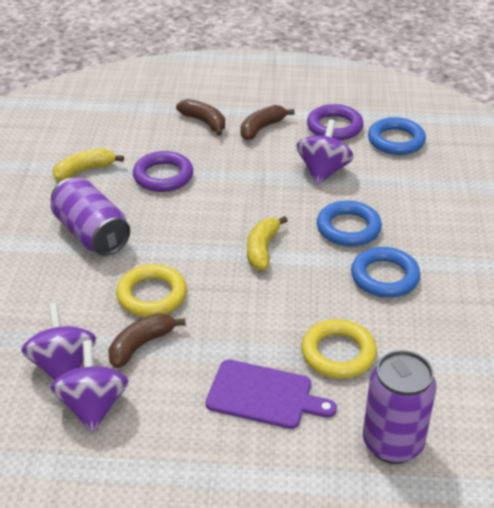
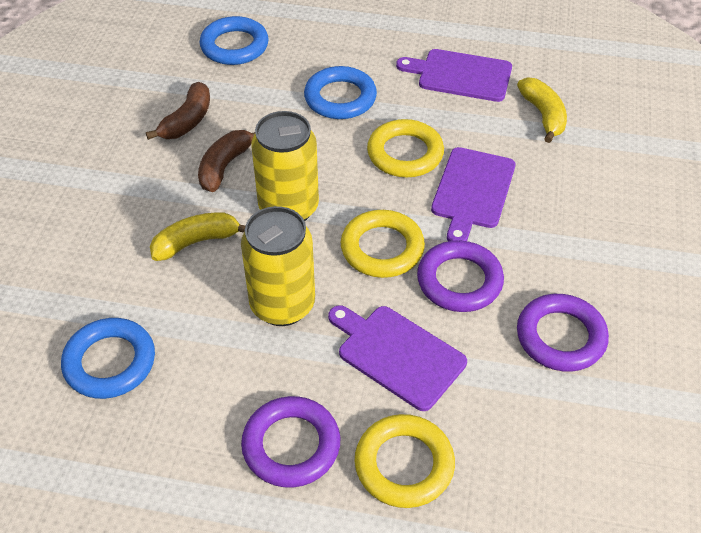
brown banana: [108,313,186,368] [176,99,225,136] [240,105,295,140] = 3 -> [146,82,210,140] [198,130,255,192] = 2
purple can: [51,178,130,256] [363,350,436,464] = 2 -> none = 0
purple cutting board: [205,360,337,429] = 1 -> [328,305,467,411] [396,49,512,102] [431,147,515,241] = 3
purple ring: [133,151,193,192] [307,104,364,141] = 2 -> [241,396,340,488] [417,240,504,312] [517,294,609,372] = 3
purple spinning top: [21,303,96,380] [50,340,129,433] [296,119,354,185] = 3 -> none = 0
yellow can: none = 0 -> [241,206,315,326] [251,111,319,221] = 2
yellow ring: [116,264,187,317] [301,319,377,379] = 2 -> [341,210,425,278] [355,414,455,508] [367,119,444,177] = 3

